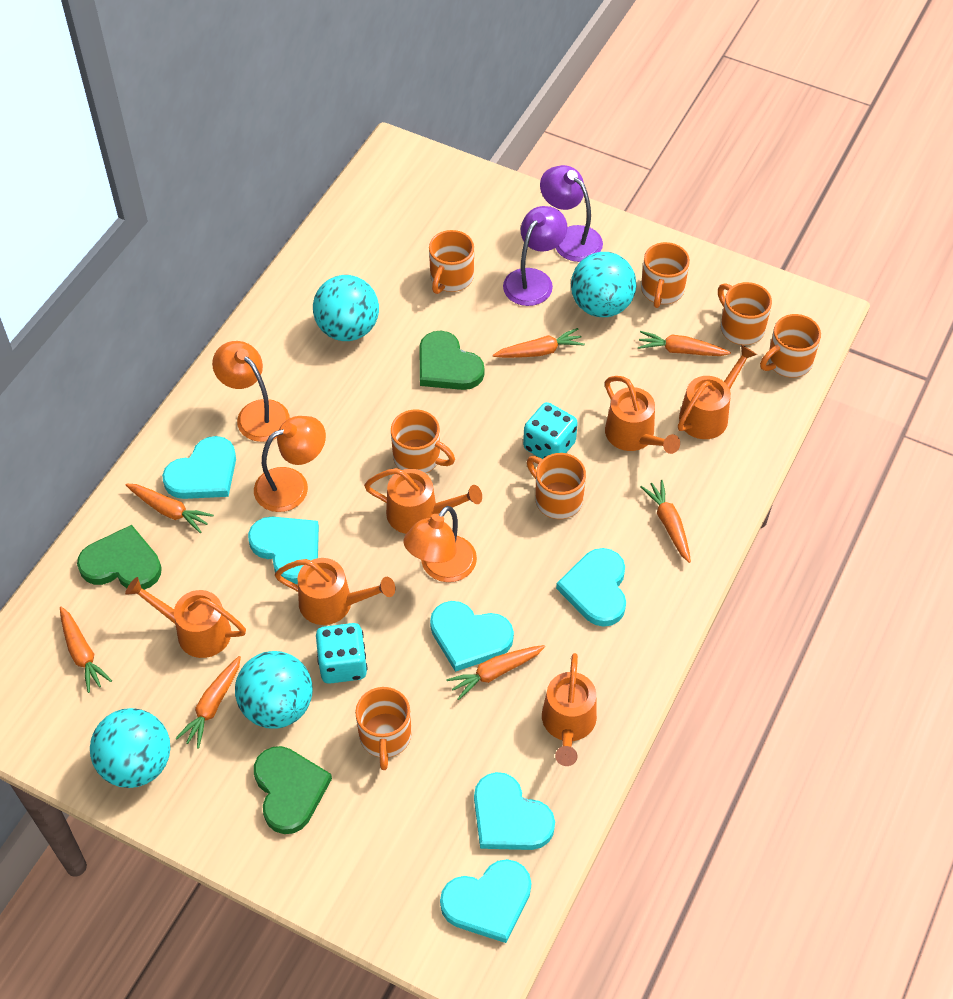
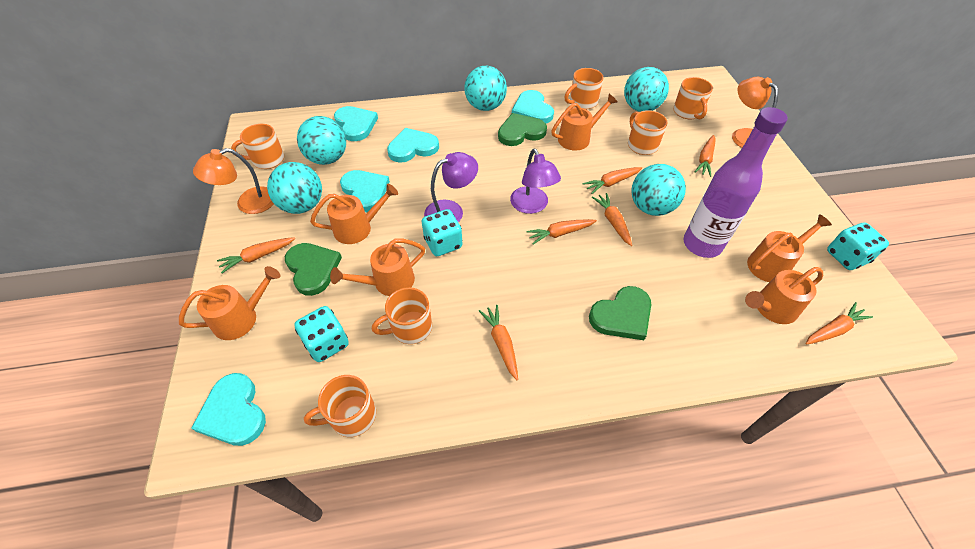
orange lamp: [212,341,290,442] [254,416,326,512] [404,506,477,582] = 3 -> [193,148,274,214] [732,77,778,148] = 2
orange mug: [355,687,411,770] [391,409,455,473] [429,230,474,294] [527,453,586,519] [641,242,690,308] [718,282,772,345] [760,314,821,378] = 7 -> [231,124,284,169] [304,375,376,437] [372,287,432,344] [565,68,604,110] [628,110,667,155] [673,77,713,120] = 6
purple bottle: none = 0 -> [684,107,788,258] = 1
turquoise ball: [90,708,171,788] [235,651,312,728] [313,275,379,341] [571,252,636,317] = 4 -> [267,162,322,214] [297,116,346,165] [464,66,507,111] [624,67,669,112] [631,164,686,216] = 5
turquoise dice: [316,623,367,684] [523,402,578,459] = 2 -> [294,306,349,362] [422,209,462,256] [827,222,889,270] = 3
turquoise heart: [162,436,236,499] [248,517,319,584] [430,601,514,672] [440,859,532,943] [474,772,555,850] [556,548,626,627] = 6 -> [191,373,266,446] [334,106,378,141] [340,170,390,212] [387,128,439,163] [512,90,554,123] = 5

